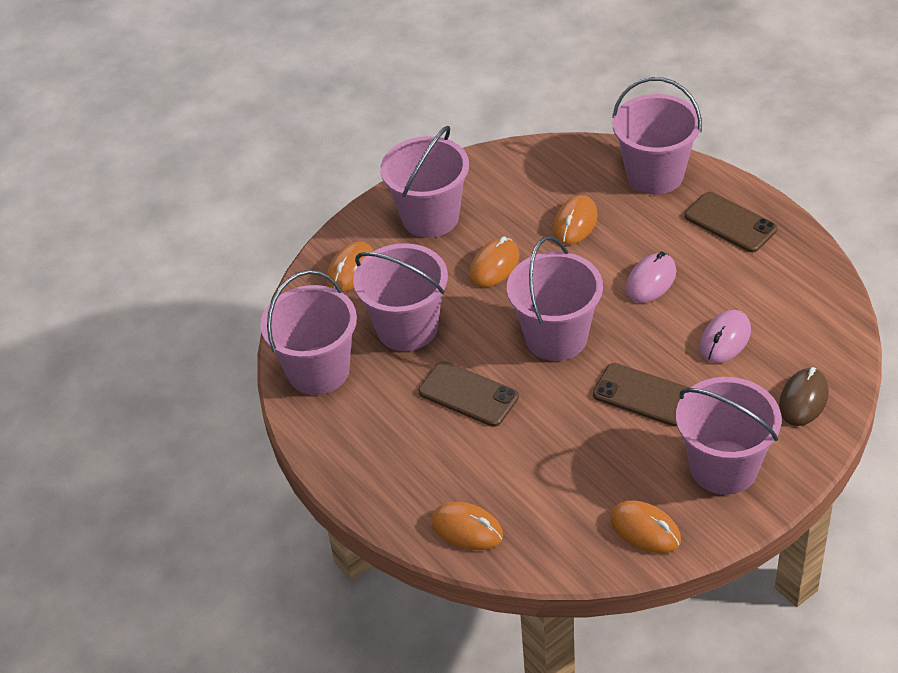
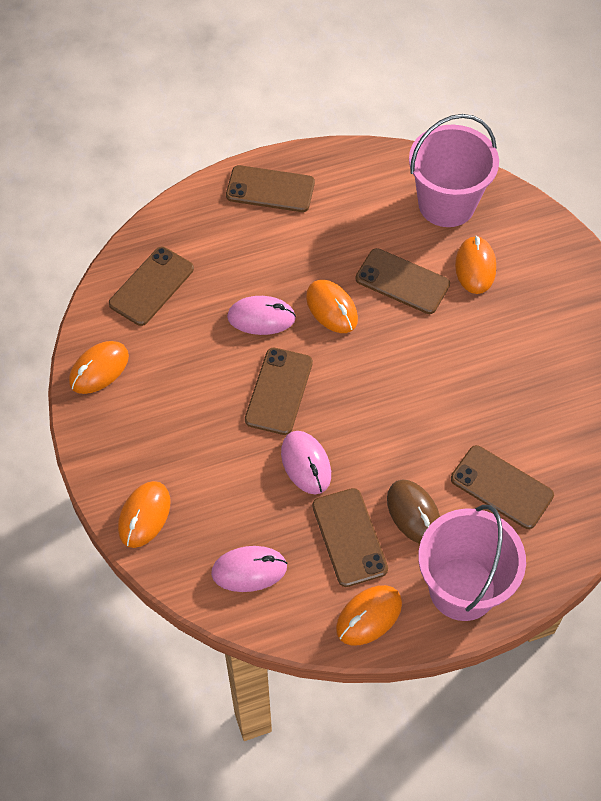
brown phone: [418,361,519,427] [593,363,690,426] [684,192,777,252] = 3 -> [109,247,194,326] [226,165,315,212] [245,348,313,435] [312,488,388,587] [355,248,450,314] [451,445,554,529] = 6
pink bucket: [260,270,357,395] [353,243,448,351] [381,126,469,238] [507,236,603,361] [612,77,702,195] [676,377,782,495] = 6 -> [409,114,499,227] [418,505,526,621] = 2
pink mouse: [626,251,676,303] [700,310,751,363] = 2 -> [211,546,287,592] [227,296,296,335] [281,431,331,494] = 3

